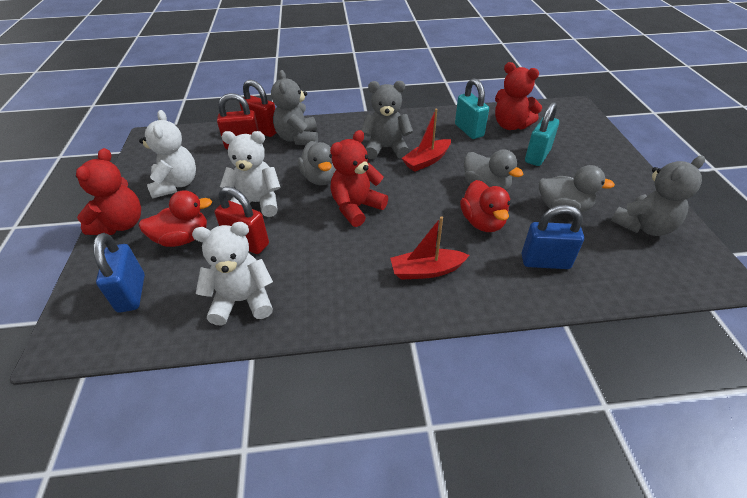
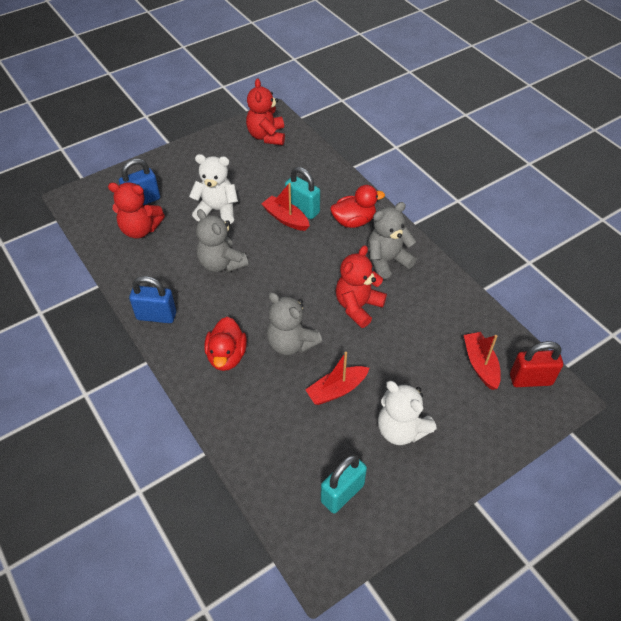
grey duck: [298,141,336,185] [464,150,524,191] [539,165,615,214] = 3 -> none = 0
red boat: [390,216,470,280] [401,109,451,172] = 2 -> [261,183,310,231] [305,352,369,405] [464,332,501,390] = 3
red padlock: [215,186,269,254] [217,93,259,149] [240,80,277,137] = 3 -> [510,341,563,387] = 1
white teddy bear: [139,110,196,198] [192,222,273,326] [220,131,281,217] = 3 -> [189,154,238,224] [378,381,437,445] = 2

